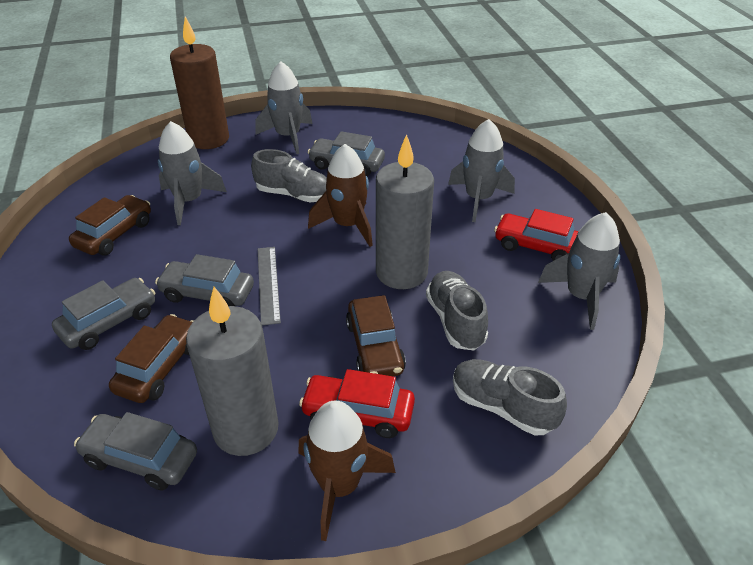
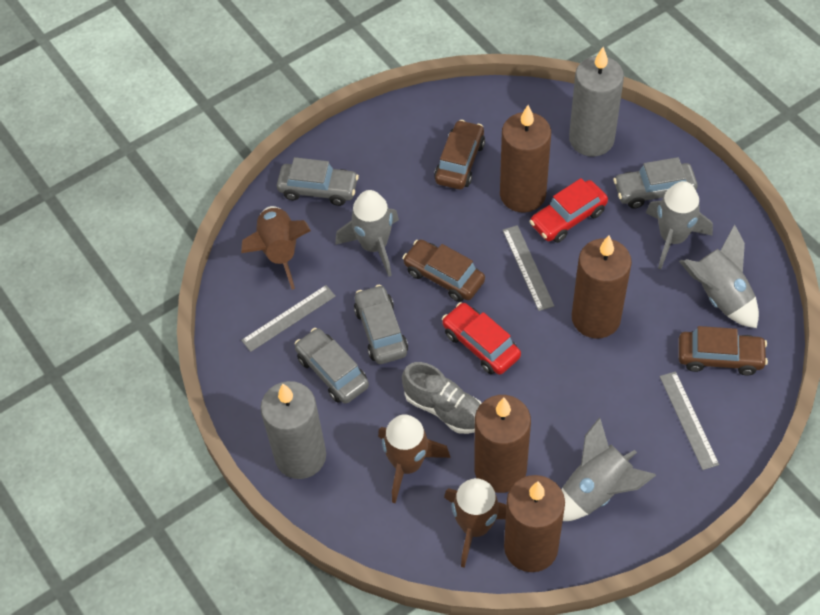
brown candle: [170,16,229,149] = 1 -> [474,395,531,493] [500,105,551,212] [504,475,565,572] [572,236,632,339] = 4
brown rocket: [298,401,396,541] [308,144,373,247] = 2 -> [241,206,311,290] [378,414,451,503] [444,478,506,568] = 3
grey ruler: [258,247,281,325] = 1 -> [241,285,336,352] [502,225,554,311] [660,371,719,470] = 3
grey shoe: [251,149,327,203] [426,271,488,350] [453,359,567,435] = 3 -> [402,362,482,434] = 1

